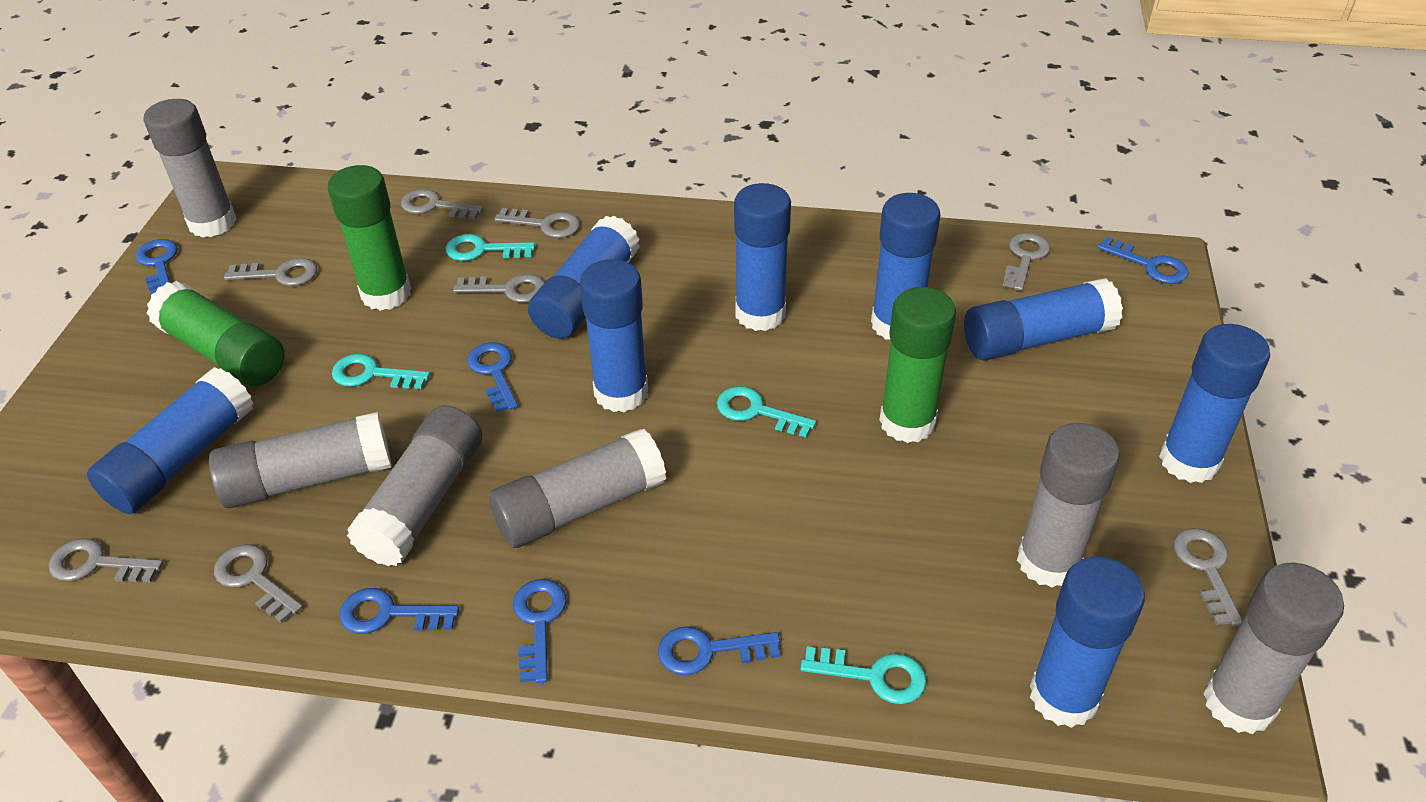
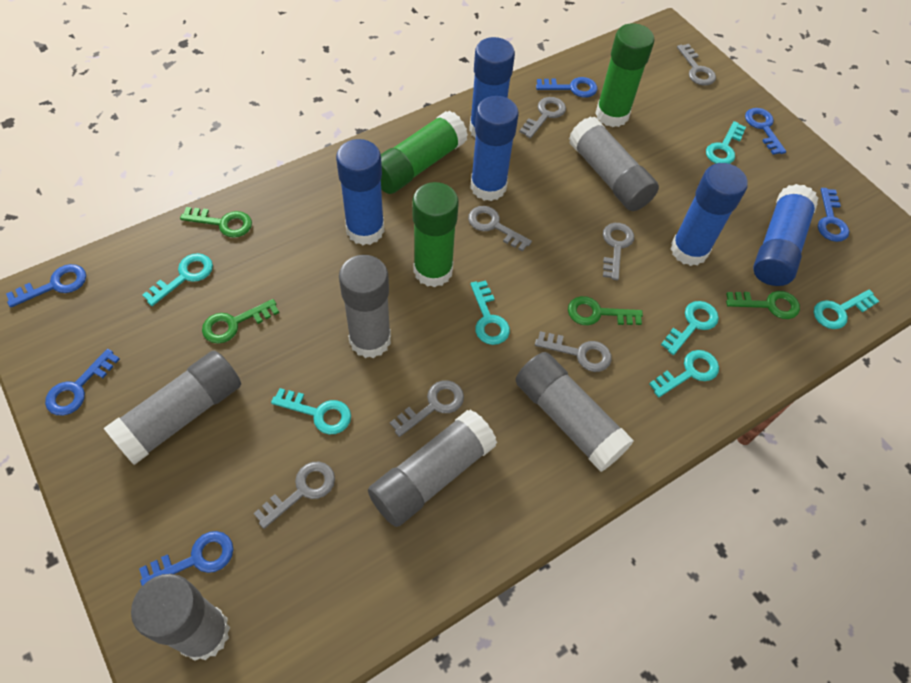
blue glue stick: [87,367,254,514] [528,216,640,339] [580,259,648,412] [734,183,791,331] [871,193,941,339] [964,278,1123,360] [1030,557,1145,728] [1159,324,1270,483] = 8 -> [336,139,384,245] [469,37,515,138] [470,96,519,201] [670,163,748,266] [753,184,818,286] = 5
green key: none = 0 -> [180,207,252,238] [202,299,279,344] [568,296,643,325] [726,291,800,319] = 4
grey key: [49,538,163,582] [214,544,303,623] [224,258,317,286] [401,189,484,219] [453,274,545,303] [495,208,580,238] [1003,233,1050,291] [1174,528,1243,626] = 8 -> [254,462,335,529] [390,380,464,437] [468,206,532,252] [519,97,566,138] [535,331,612,372] [603,223,634,280] [677,44,716,86] = 7
turquoise key: [332,354,430,389] [446,234,535,261] [717,386,816,438] [800,646,927,704] = 4 -> [142,253,213,306] [271,388,351,434] [470,280,510,345] [649,350,719,397] [661,301,719,355] [706,121,746,164] [814,289,879,329] = 7

